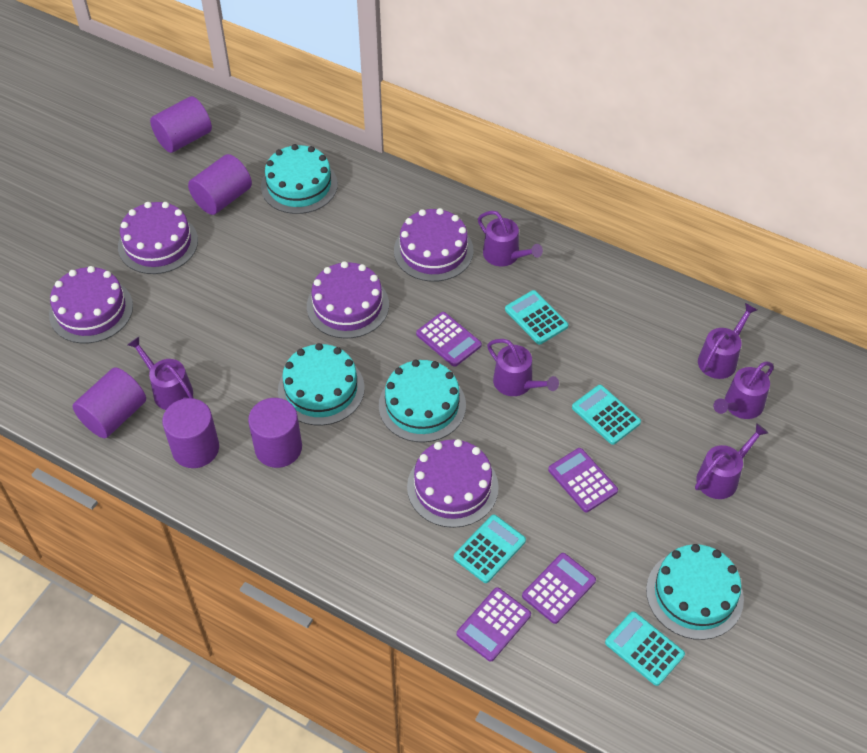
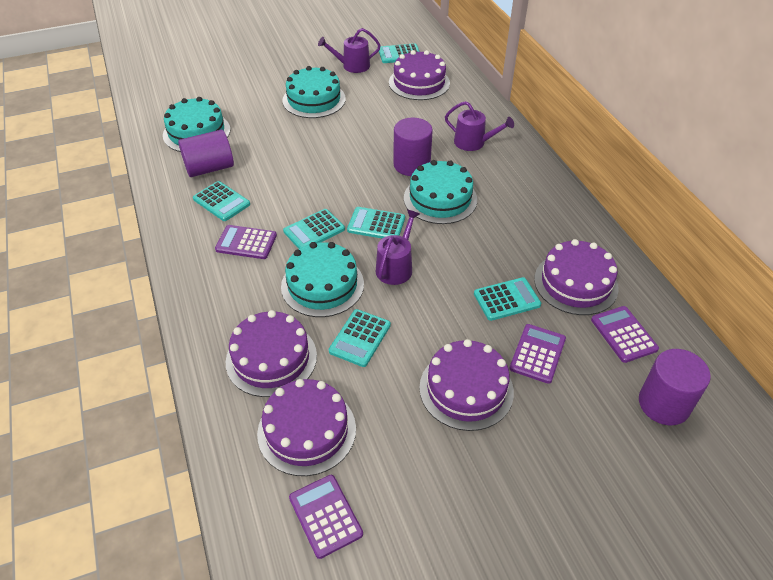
purple cylinder: [73,367,146,438] [150,96,212,153] [162,398,219,468] [188,154,252,215] [248,398,302,468] = 5 -> [178,130,234,177] [393,118,433,176] [639,349,711,425] = 3
purple watering can: [128,337,194,410] [478,211,543,266] [487,339,559,396] [695,423,768,499] [698,303,757,379] [713,361,774,419] = 6 -> [318,28,381,73] [376,210,419,285] [445,101,514,151] = 3
turquoise calculator: [454,515,526,583] [505,290,568,345] [572,385,641,445] [605,611,685,686] = 4 -> [193,181,250,221] [283,209,345,249] [329,309,391,367] [347,207,405,239] [379,43,420,63] [474,277,541,321] = 6

